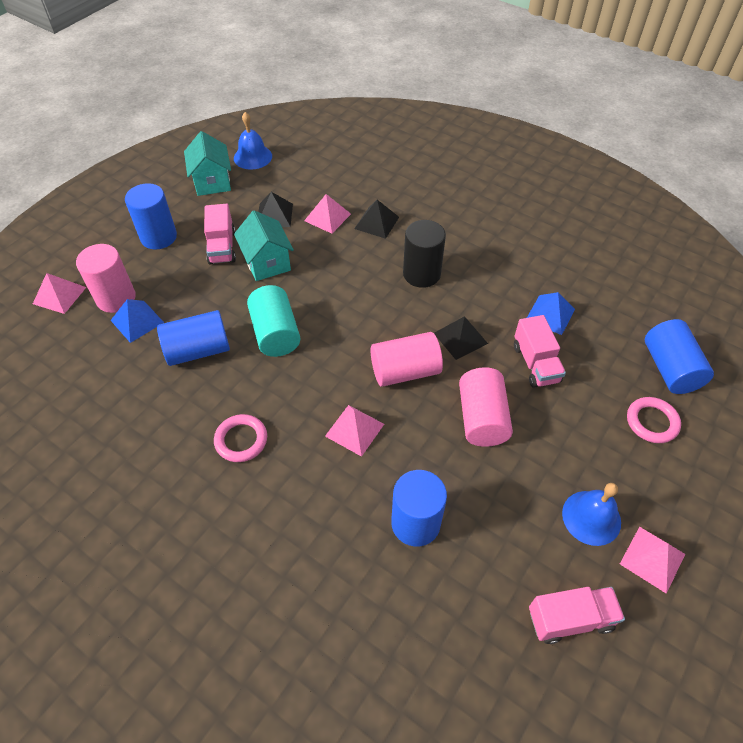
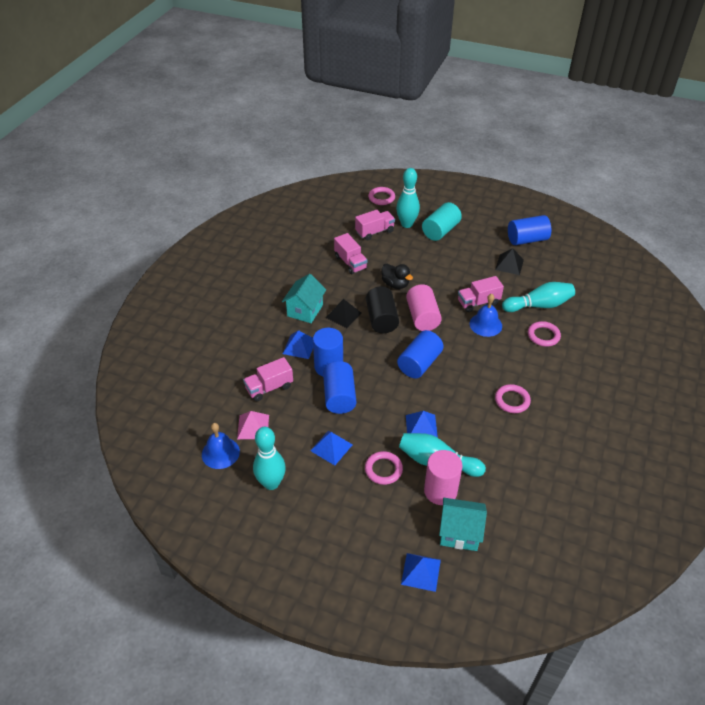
black duck: none = 0 -> [381,264,413,289] = 1
black pyramid: [258,192,293,227] [354,200,399,239] [434,316,488,360] = 3 -> [326,299,362,328] [495,248,524,275] = 2
blue pyramid: [110,299,164,343] [527,292,575,335] = 2 -> [283,330,313,359] [310,431,353,465] [401,553,441,592] [406,411,438,438] = 4
pink cylinder: [76,244,136,313] [370,332,443,387] [459,367,513,447] = 3 -> [406,284,442,331] [424,450,463,505] = 2
pink pyramid: [33,273,86,314] [304,194,351,234] [325,405,384,457] [620,527,685,594] = 4 -> [237,411,269,439] = 1
pink ring: [214,414,267,462] [627,397,681,443] = 2 -> [365,451,403,485] [368,187,395,205] [495,384,531,413] [528,321,561,347] = 4
pink truck: [204,204,236,265] [514,315,566,388] [529,587,625,644] = 3 -> [243,357,293,401] [334,233,368,274] [355,210,395,241] [458,276,504,312] = 4
turquoise bowling pin: none = 0 -> [253,427,286,490] [396,168,420,228] [399,433,486,477] [502,282,575,312] = 4

